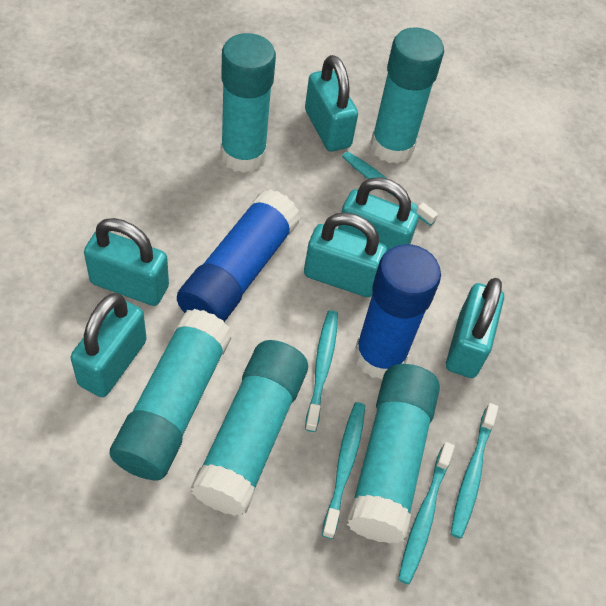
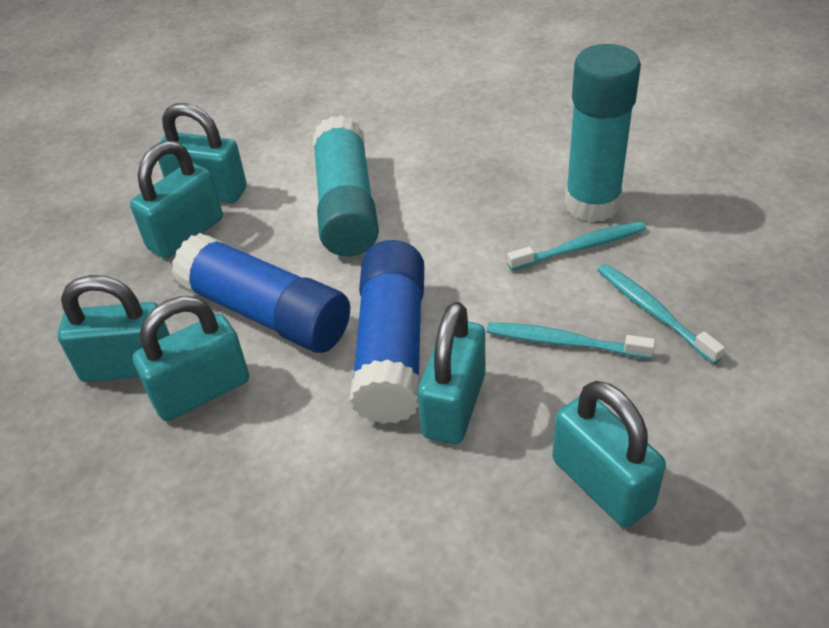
turquoise glue stick: [110,309,232,480] [190,340,308,516] [220,33,276,173] [347,364,440,544] [370,27,444,164] = 5 -> [313,115,379,257] [565,44,641,222] = 2
turquoise toothbrush: [305,310,338,432] [322,402,365,539] [342,151,438,226] [398,442,455,584] [451,403,499,539] = 5 -> [487,322,655,359] [507,221,646,271] [598,264,725,364] = 3

